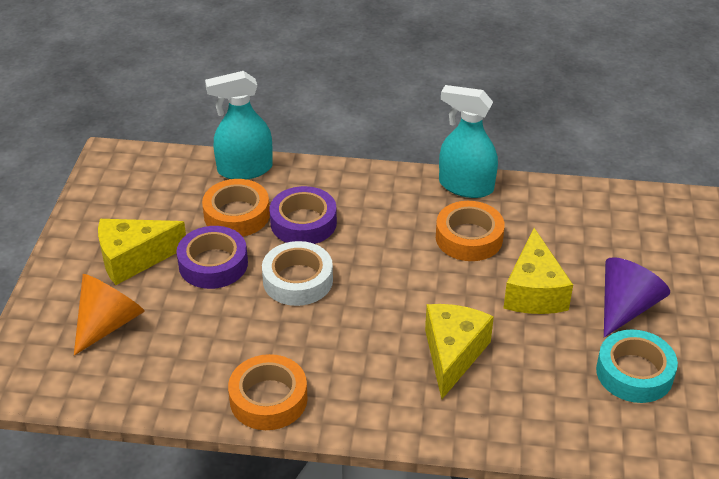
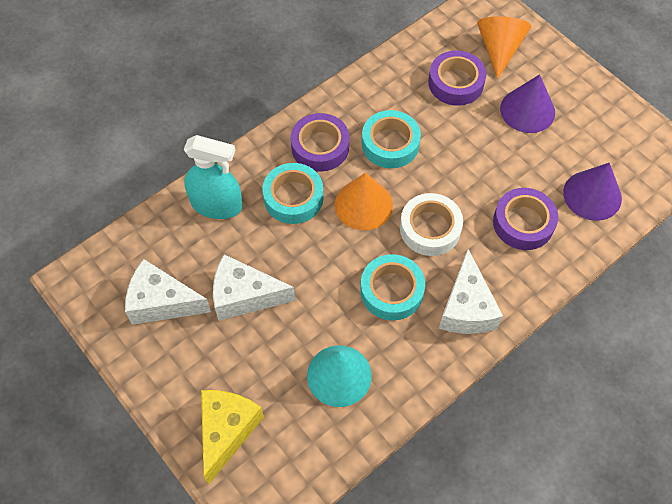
orange cone: [74,274,145,355] = 1 -> [335,173,393,230] [477,16,531,79] = 2
orange tape: [202,179,270,237] [228,354,308,430] [436,201,505,261] = 3 -> none = 0
purple cone: [604,257,670,337] = 1 -> [500,74,555,133] [563,163,622,221] = 2
purple tape: [177,226,248,289] [270,186,337,244] = 2 -> [291,113,349,172] [428,50,486,106] [493,188,558,250] = 3
turquoise cone: none = 0 -> [307,345,372,407] = 1
turquoise spray bottle: [205,71,273,179] [439,85,498,198] = 2 -> [184,135,243,219] = 1
turquoise tape: [596,329,678,403] = 1 -> [262,163,323,224] [360,254,425,320] [362,110,421,168] = 3
white cheese: none = 0 -> [125,259,211,325] [213,254,295,321] [439,249,503,334] = 3
yellow cheese: [98,219,186,285] [425,304,494,399] [504,228,573,314] = 3 -> [201,390,264,485] = 1

